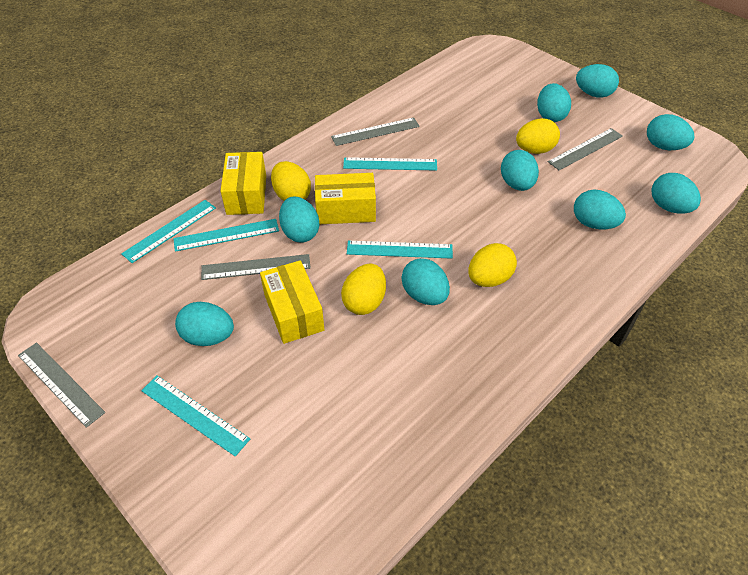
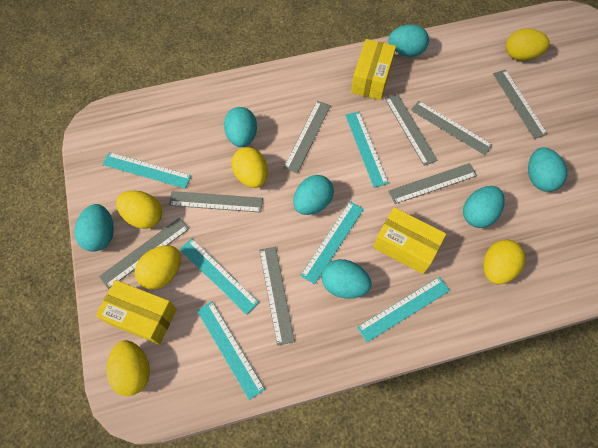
grey ruler: [18,342,105,428] [201,254,311,280] [331,117,420,146] [548,128,623,170] = 4 -> [99,217,189,289] [169,191,263,213] [259,247,295,346] [283,101,331,173] [385,94,438,166] [388,163,477,204] [411,101,493,155] [493,70,548,139] = 8
turquoise egg: [175,302,234,346] [279,197,319,243] [402,258,450,305] [501,150,539,191] [537,83,571,122] [574,190,626,229] [576,64,619,98] [647,114,694,150] [652,173,701,213] = 9 -> [74,204,114,252] [224,107,257,147] [293,175,334,215] [321,259,372,299] [388,24,429,57] [463,186,505,228] [528,147,567,192] = 7
turquoise ruler: [121,200,216,263] [141,375,250,457] [173,219,279,252] [343,157,437,171] [347,241,453,259] = 5 -> [102,152,191,189] [179,238,259,315] [197,301,265,400] [300,201,364,285] [345,112,389,188] [357,277,450,342] = 6
yellow egg: [271,161,311,201] [341,264,386,315] [469,243,517,287] [516,118,560,154] = 4 -> [106,340,150,396] [116,190,162,229] [135,245,181,290] [231,147,268,188] [483,240,526,284] [506,28,550,61] = 6

